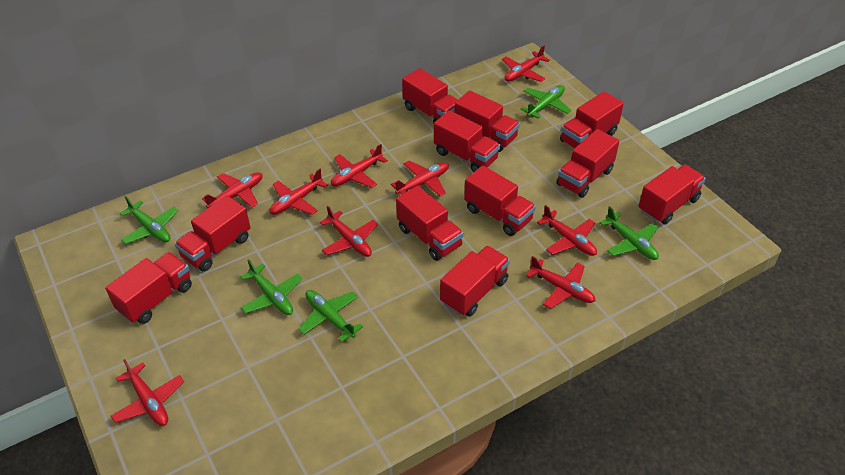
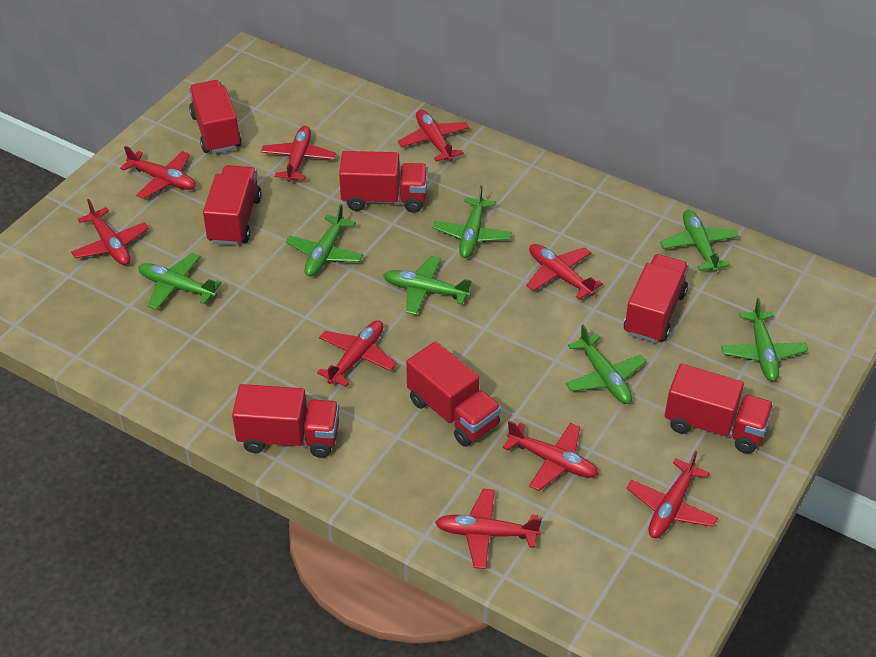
green plane: [120,196,179,244] [241,259,302,315] [298,290,363,343] [520,85,572,119] [600,206,659,260] = 5 -> [138,253,222,310] [286,204,363,276] [383,256,472,315] [433,185,512,258] [566,325,646,404] [660,210,739,272] [721,298,808,382] = 7
red truck: [105,252,192,324] [175,195,251,272] [396,186,463,261] [402,68,458,124] [434,110,500,172] [440,246,510,317] [454,90,520,152] [464,166,536,236] [556,129,619,198] [560,91,624,149] [639,165,706,225] = 11 -> [189,80,242,154] [203,165,262,245] [232,384,339,458] [339,151,428,213] [406,341,502,447] [624,254,689,343] [665,364,774,454] = 7

